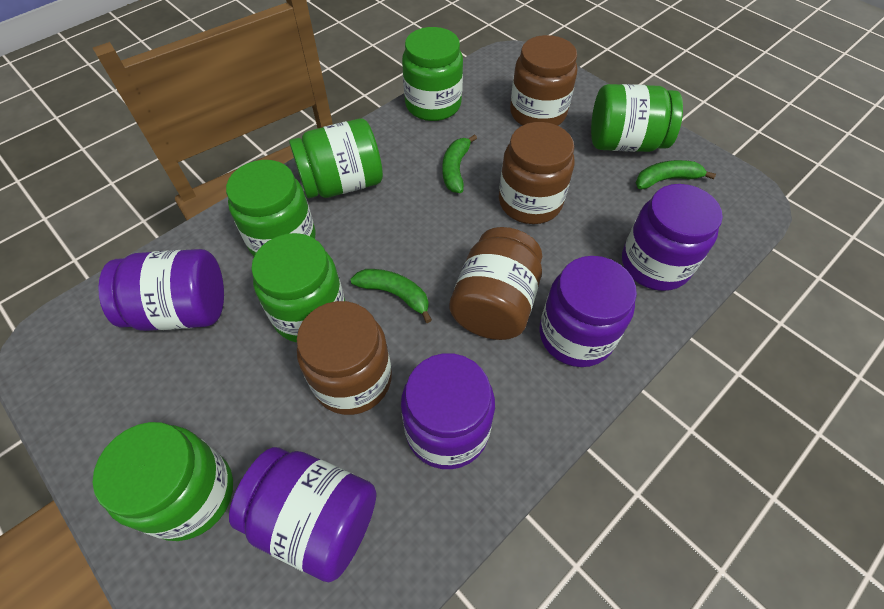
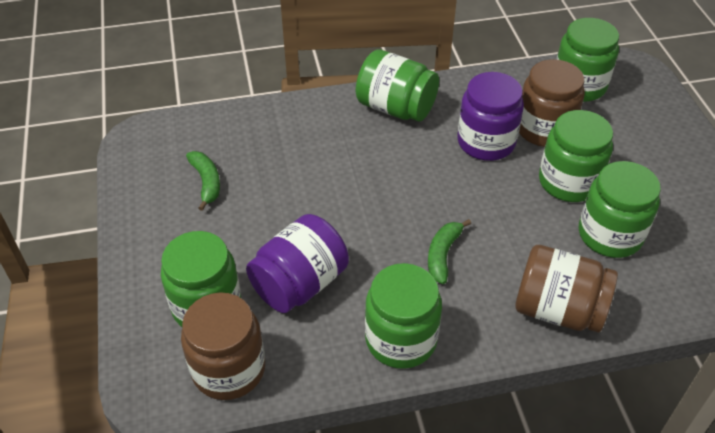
brown jar: [297,301,392,415] [449,227,542,340] [499,122,574,224] [510,35,577,126] = 4 -> [181,292,265,400] [515,245,618,332] [519,59,585,147] = 3
green banana: [351,269,432,323] [442,134,477,193] [636,160,716,189] = 3 -> [186,151,220,211] [428,219,471,284] = 2
purple jar: [98,249,224,331] [229,447,376,582] [401,353,495,469] [539,256,637,367] [622,184,723,291] = 5 -> [246,214,349,313] [457,72,524,161] = 2

